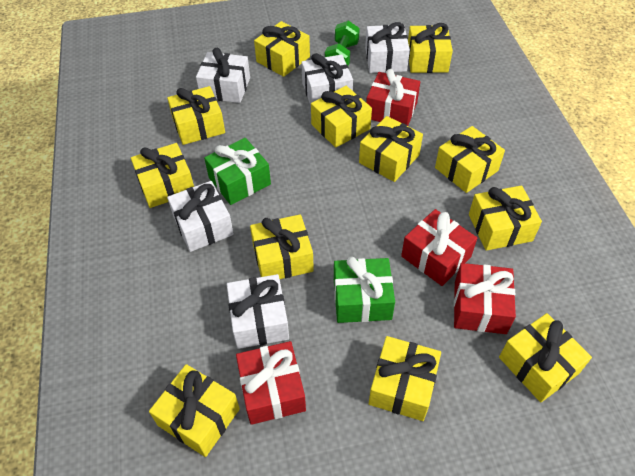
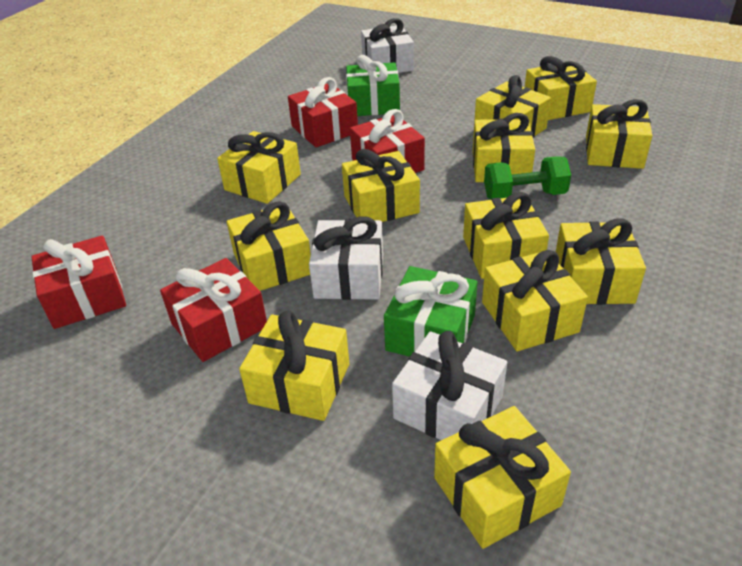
white gift: [167,181,234,252] [196,48,250,103] [227,274,289,349] [301,53,353,105] [365,22,410,73] = 5 -> [309,217,383,300] [361,18,414,73] [392,331,507,440] = 3

